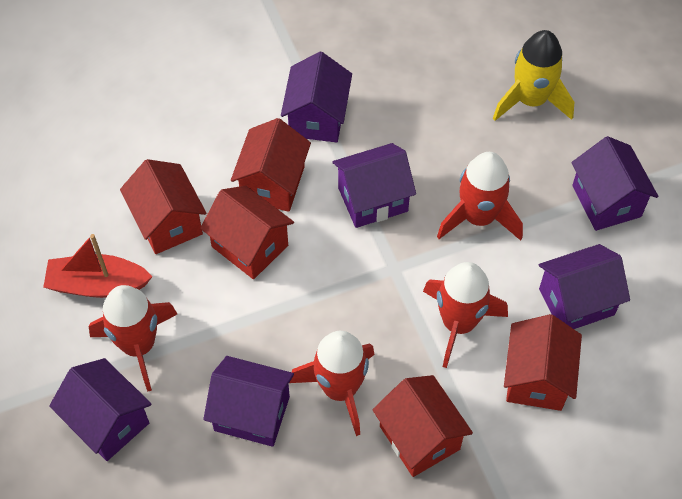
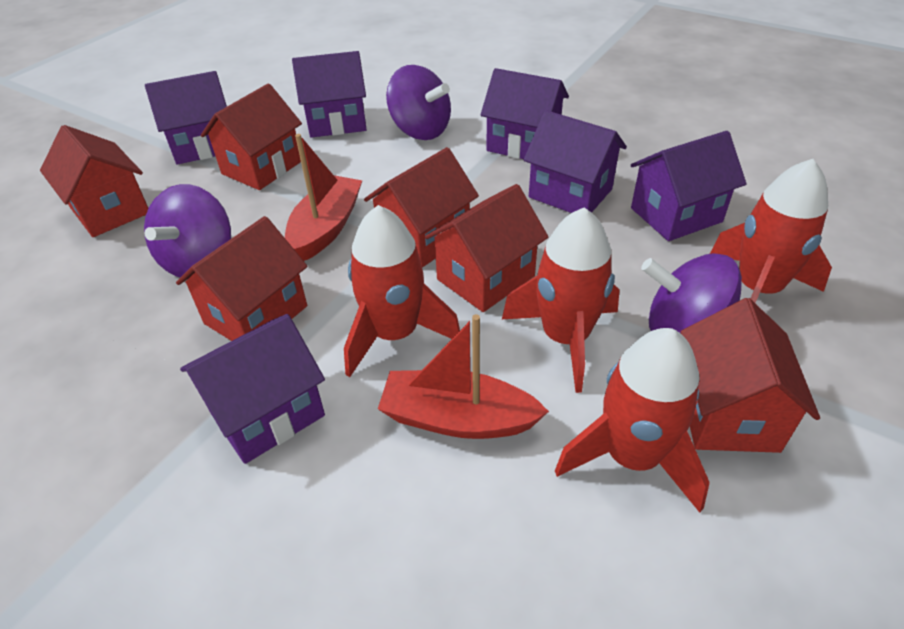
purple spinning top: none = 0 -> [144,184,231,277] [386,65,451,140] [641,253,742,333] = 3
red boat: [43,234,153,298] = 1 -> [285,134,362,261] [378,314,549,439] = 2
red house: [120,159,206,254] [200,186,294,279] [231,118,311,212] [372,375,473,477] [504,314,582,411] = 5 -> [40,125,148,237] [176,216,307,341] [201,83,302,190] [364,147,479,268] [425,184,548,312] [681,298,820,453] = 6
yellow rocket: [493,30,574,121] = 1 -> none = 0

